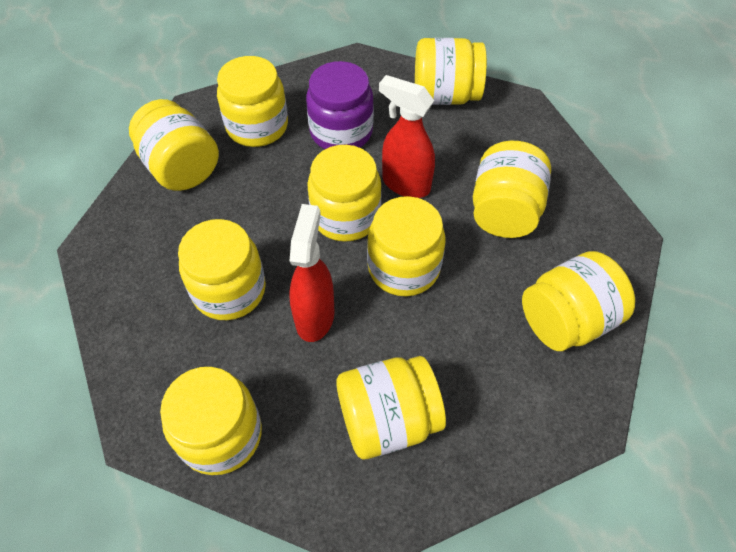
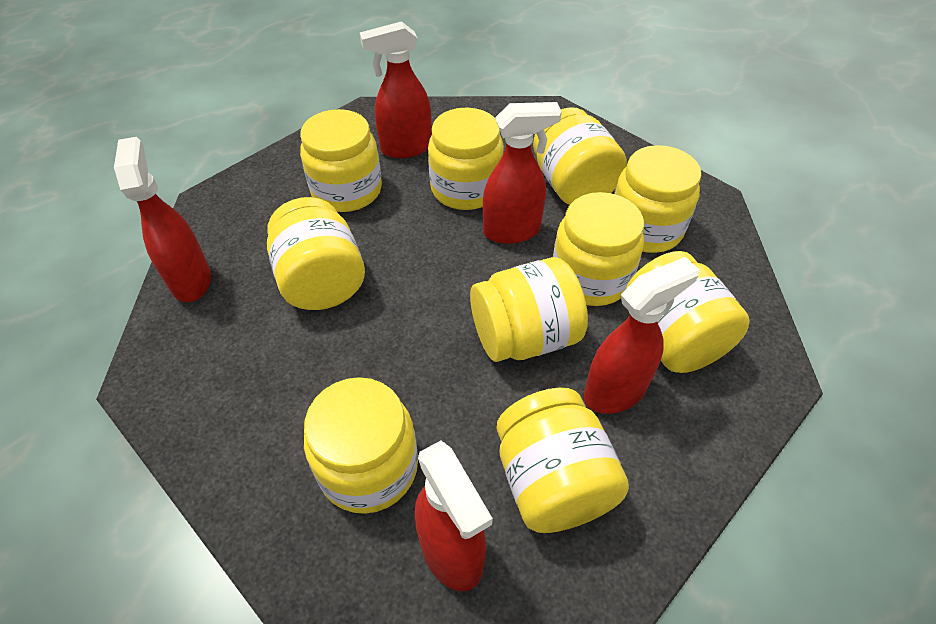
purple jar: [306,61,374,149] = 1 -> none = 0
red spray bottle: [289,204,335,342] [379,75,435,198] = 2 -> [114,137,211,302] [360,21,432,158] [415,440,493,591] [483,102,562,244] [584,257,699,414] = 5

